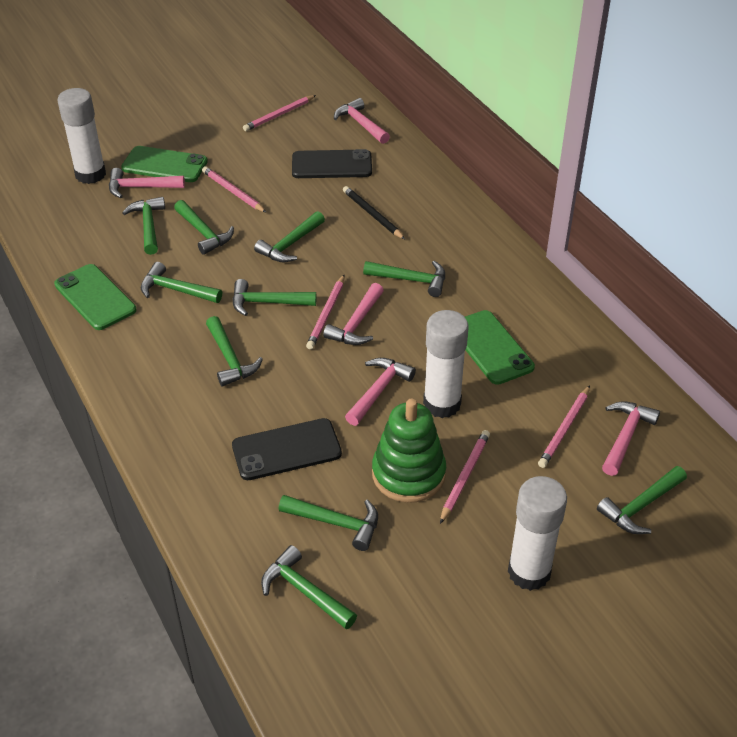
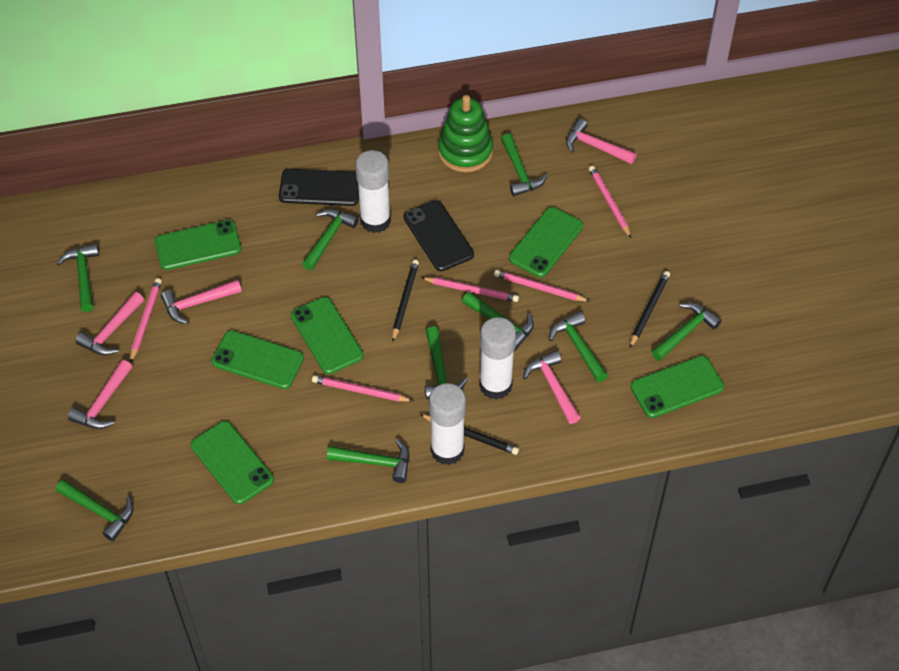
black pencil: [343,186,405,239] = 1 -> [392,259,419,342] [420,414,519,455] [630,271,670,347] = 3
green hammer: [122,197,165,255] [141,262,222,303] [174,200,234,255] [206,316,263,387] [232,279,317,316] [254,211,325,262] [261,545,357,629] [278,495,378,551] [363,261,445,297] [597,466,687,534] = 10 -> [56,480,133,541] [57,244,99,312] [302,209,359,270] [327,439,409,483] [425,327,468,400] [462,292,534,351] [501,133,548,196] [549,312,608,382] [651,303,722,361] = 9
green phone: [54,264,137,330] [121,146,208,182] [465,310,535,385] = 3 -> [155,220,241,270] [191,421,274,504] [211,330,304,389] [291,297,363,374] [509,207,583,277] [631,356,724,418] = 6

